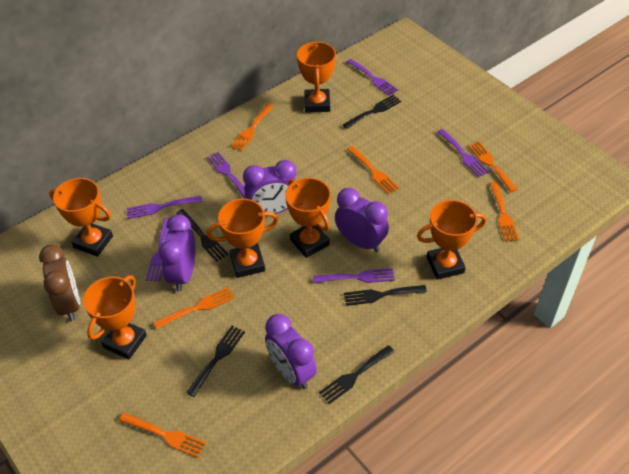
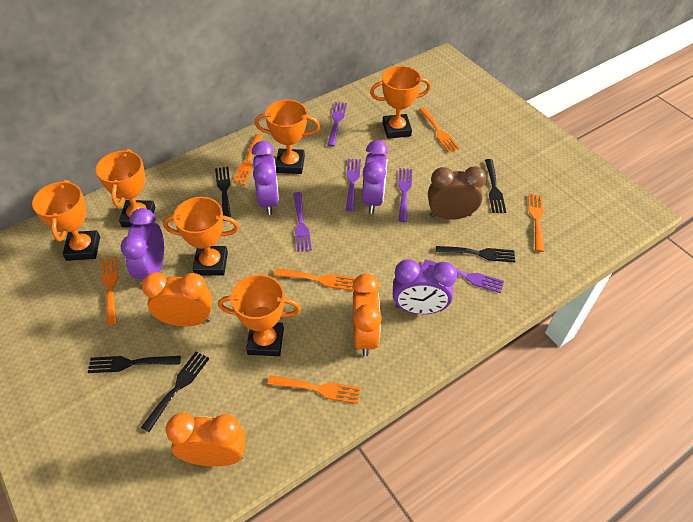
orange clock: none = 0 -> [142,272,212,327] [166,413,246,466] [352,273,382,356] = 3
purple fork: [127,196,202,219] [146,218,169,282] [207,152,246,199] [313,268,395,283] [346,59,398,96] [437,129,489,177] = 6 -> [293,192,312,252] [327,102,347,147] [346,159,361,212] [398,168,412,222] [423,259,504,293] = 5

